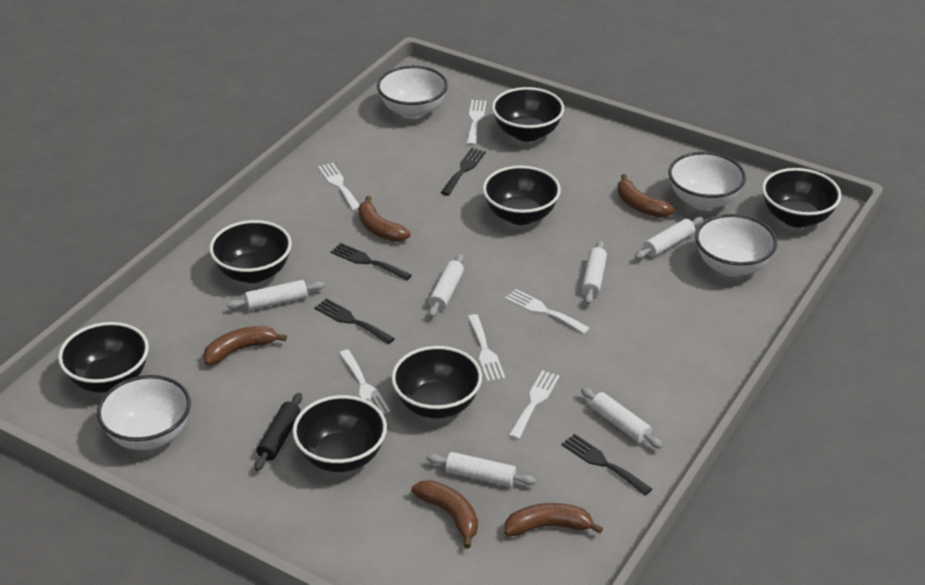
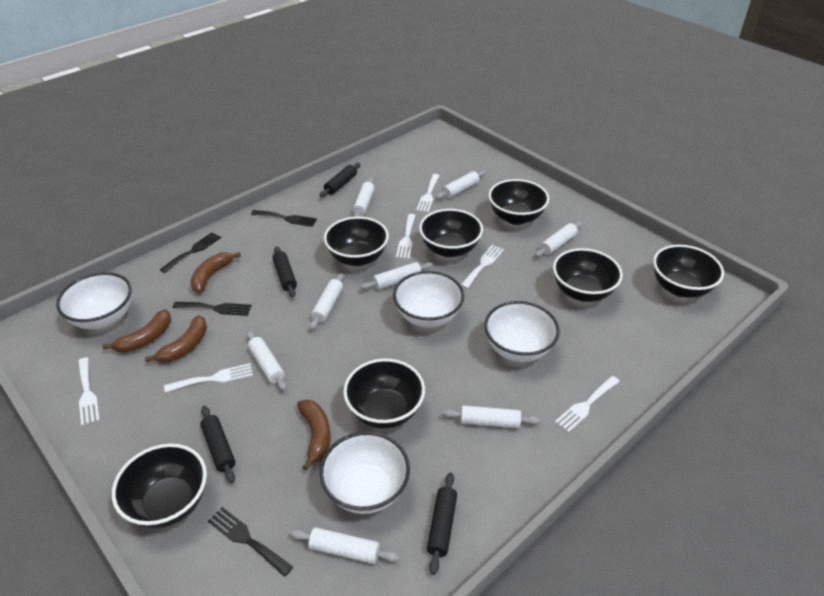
black rolling pin: [254,393,302,471] = 1 -> [200,406,235,483] [273,246,297,297] [319,163,361,197] [427,473,457,575] = 4
brown banana: [203,326,287,365] [358,196,410,242] [411,480,478,548] [504,503,603,536] [618,174,675,218] = 5 -> [102,309,171,353] [145,315,207,363] [190,252,241,293] [297,399,331,470] = 4
white rolling pin: [227,280,325,310] [426,452,536,487] [429,254,464,317] [581,387,663,449] [582,241,607,304] [635,217,703,259] = 6 -> [247,331,287,391] [290,527,400,564] [310,273,344,330] [353,178,375,217] [360,262,433,290] [435,171,485,199] [442,405,540,428] [535,222,582,257] = 8

